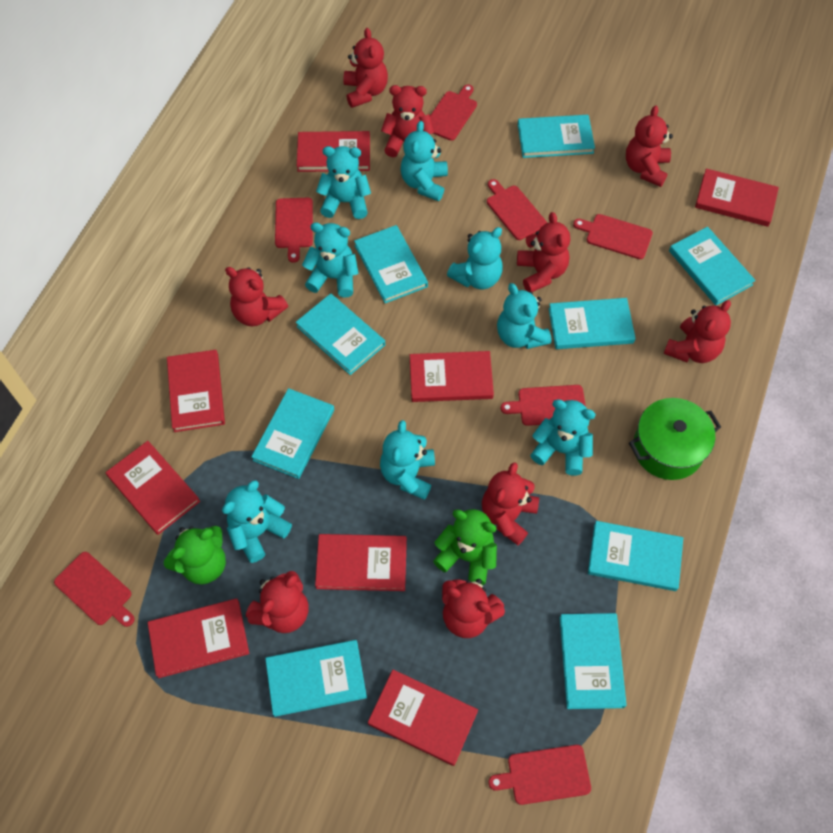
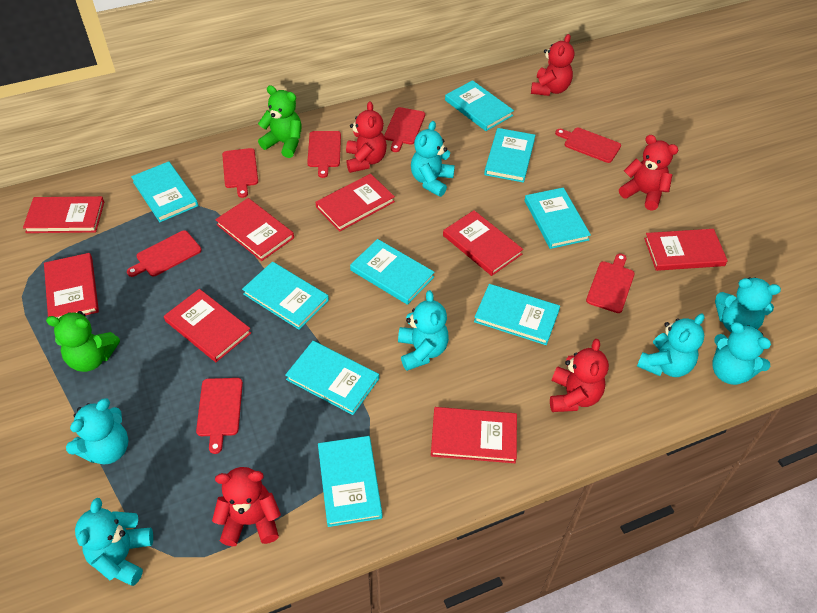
green pot: [629,398,721,480] = 1 -> none = 0
red teddy bear: [225,267,288,326] [246,571,309,633] [343,28,388,108] [381,85,434,157] [442,579,505,638] [482,462,539,545] [517,212,570,292] [626,105,673,187] [664,300,731,363] = 9 -> [212,467,281,546] [346,101,387,173] [531,34,574,96] [550,339,609,412] [619,135,678,211] = 5
turquoise teddy bear: [222,480,292,563] [302,223,359,298] [316,146,371,219] [380,420,435,500] [401,121,448,201] [447,227,503,289] [497,283,552,349] [530,399,596,476] = 8 -> [66,399,128,465] [75,498,153,586] [398,290,449,371] [411,121,455,197] [637,314,705,377] [712,322,771,385] [715,277,781,333] = 7

